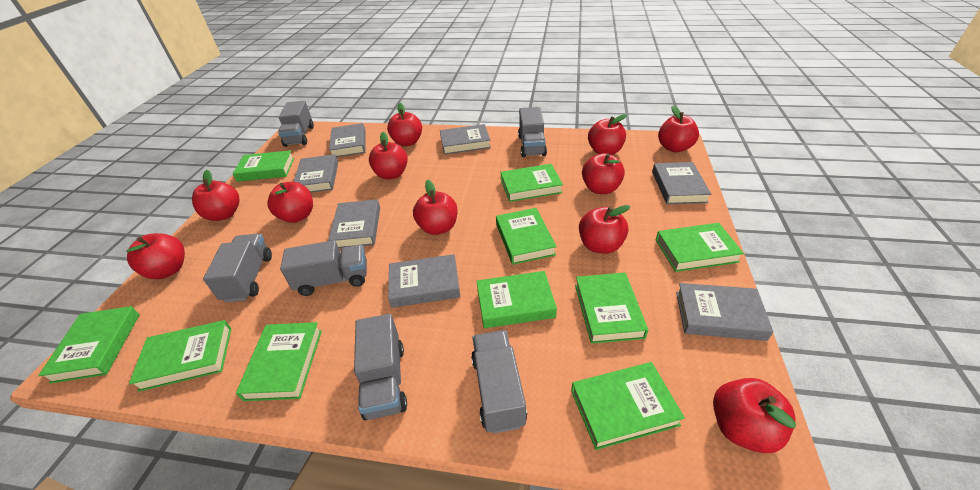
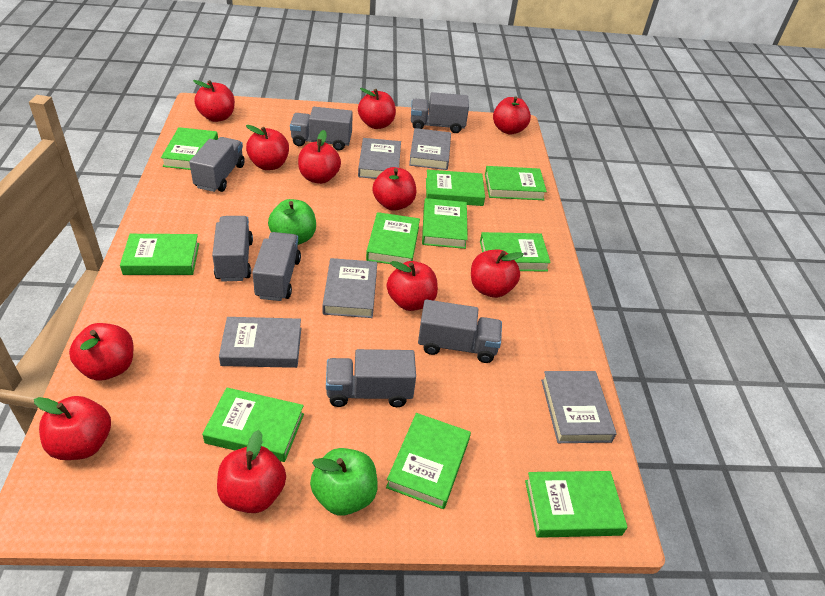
green apple: none = 0 -> [268,199,316,245] [310,448,378,516] = 2
grey book: [293,154,338,193] [328,199,380,249] [329,123,365,157] [388,254,460,308] [440,124,491,155] [652,162,711,204] [676,283,773,341] = 7 -> [219,317,301,368] [323,258,377,318] [358,138,401,179] [409,128,451,170] [541,371,616,443] = 5
grey truck: [203,234,272,302] [278,101,314,147] [280,240,367,296] [354,314,407,420] [471,330,527,433] [518,107,547,157] = 6 -> [189,137,245,192] [212,216,253,282] [252,232,301,301] [290,107,353,151] [326,349,416,407] [411,92,469,133] [418,299,502,363] = 7

